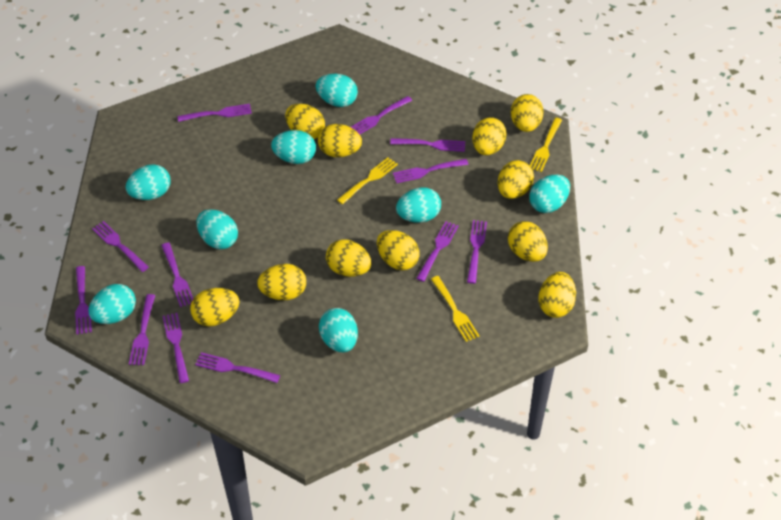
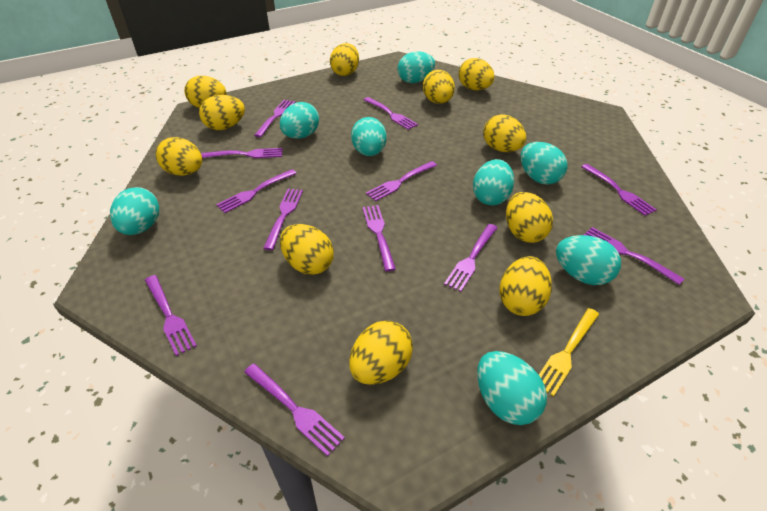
yellow fork: [337,157,398,204] [431,276,479,342] [530,118,562,172] = 3 -> [539,308,599,397] = 1

